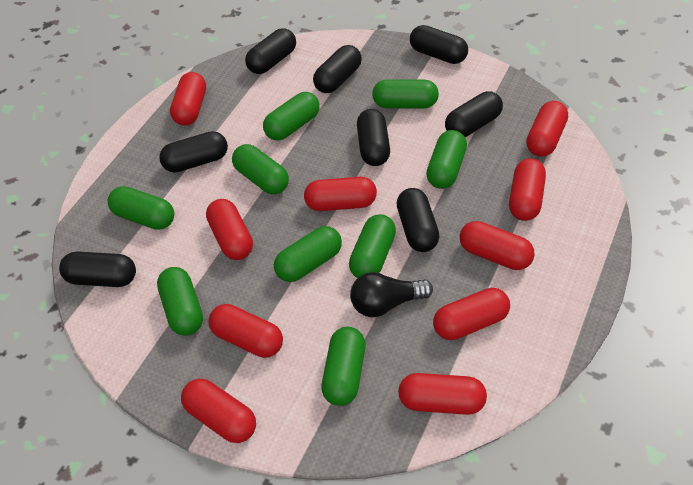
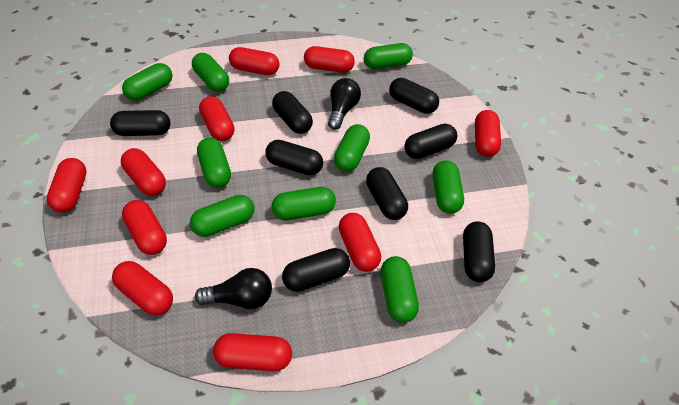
black light bulb: [350,272,433,317] = 1 -> [195,268,272,309] [328,78,361,130] = 2

